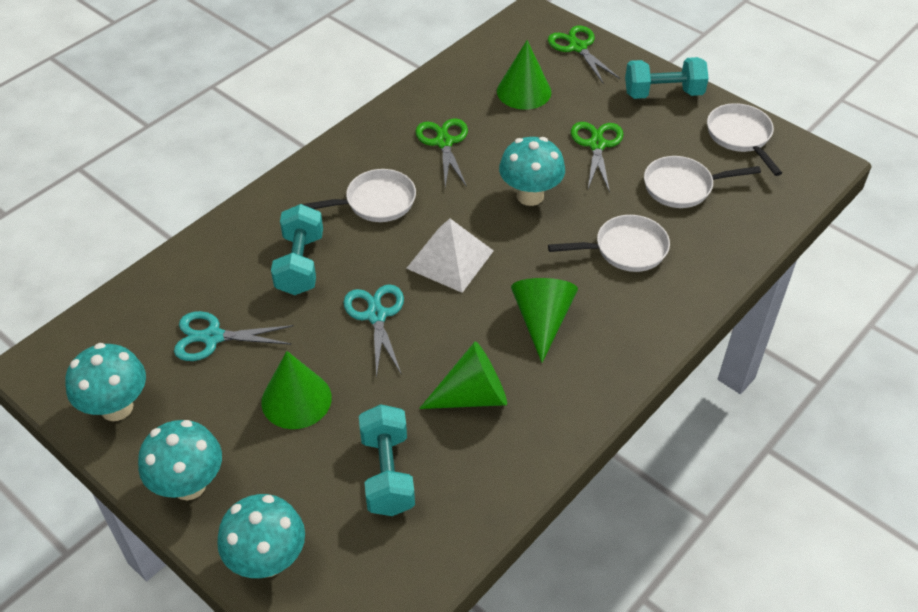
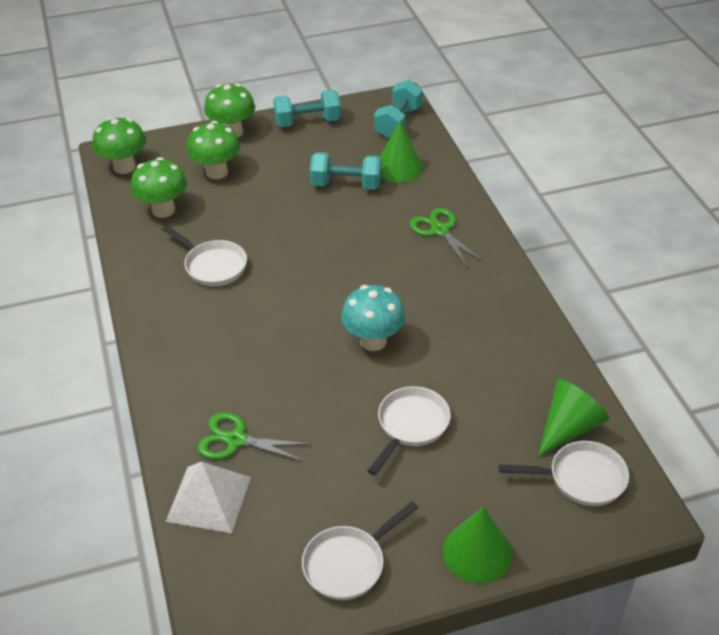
green cone: [261,351,332,429] [419,341,507,409] [497,40,551,110] [511,278,578,362] = 4 -> [380,121,423,183] [443,507,513,584] [538,380,609,457] = 3
green mushroom: none = 0 -> [93,117,146,174] [131,157,187,218] [187,121,240,179] [204,83,255,137] = 4
green scissors: [416,118,468,188] [548,26,620,83] [571,122,624,192] = 3 -> [198,412,311,462] [410,208,484,268] = 2
turquoise mushroom: [65,343,146,421] [138,420,222,500] [217,494,305,578] [499,137,565,206] = 4 -> [341,285,405,351] = 1
turquoise scissors: [174,311,294,361] [344,284,404,378] = 2 -> none = 0

